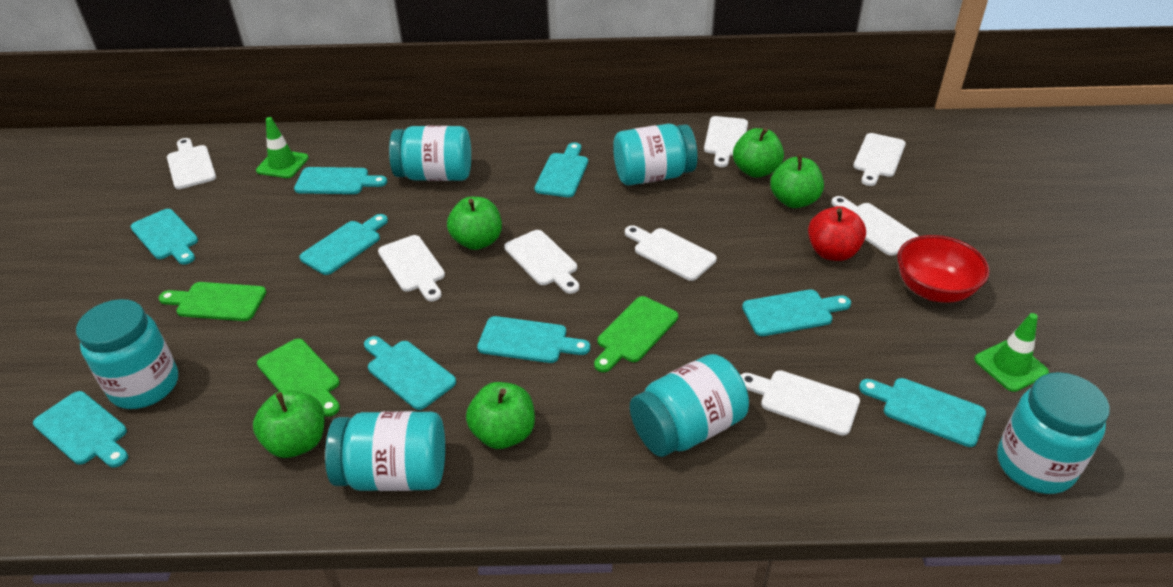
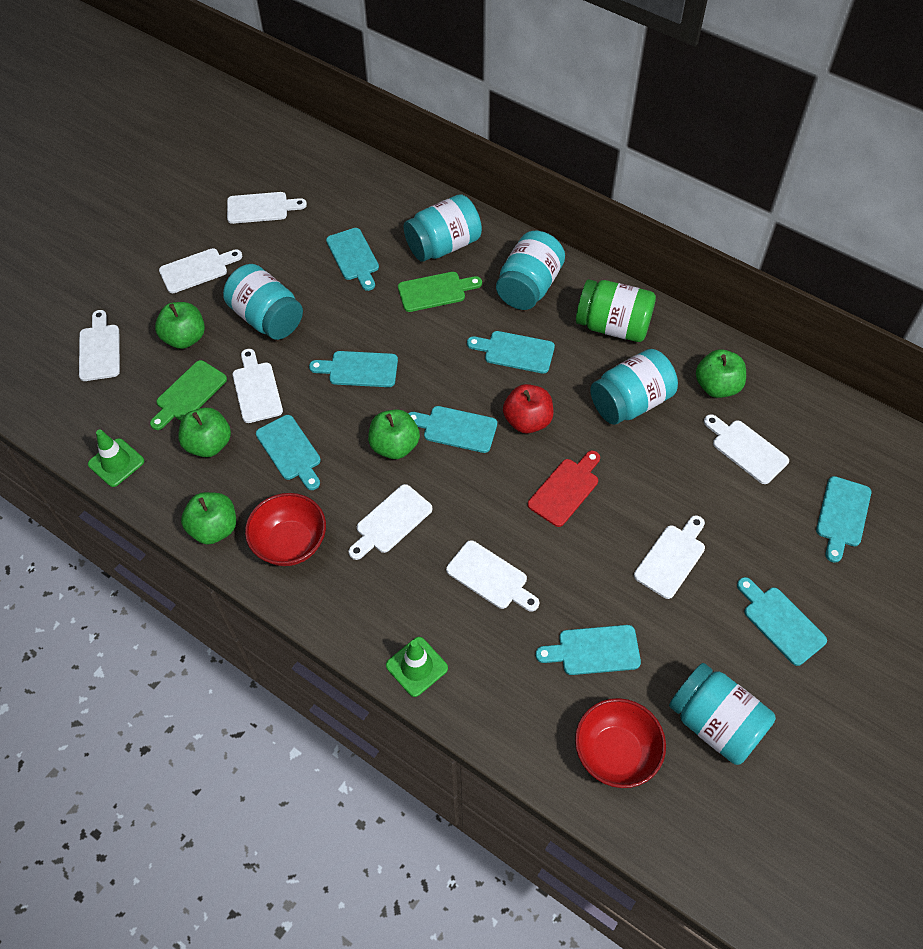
green cutting board: [159,282,266,321] [257,339,340,417] [594,296,678,372] = 3 -> [150,360,227,430] [398,272,482,312] = 2
green jar: none = 0 -> [576,279,656,342] = 1
red bowl: [897,235,990,303] = 1 -> [245,493,326,566] [575,698,666,788] = 2
red cutting board: none = 0 -> [528,451,600,527] = 1
turquoise cutting board: [33,391,128,468] [130,209,198,265] [294,167,387,194] [299,214,388,275] [364,336,456,410] [477,316,590,363] [535,142,588,197] [742,290,851,336] [859,378,986,447] = 9 -> [256,415,321,490] [309,351,398,387] [326,228,379,291] [408,406,497,453] [467,331,555,374] [536,625,641,675] [737,577,827,666] [816,476,871,563] = 8
turquoise jar: [76,299,178,409] [325,411,445,491] [389,126,471,181] [613,124,698,186] [630,354,749,457] [997,372,1110,494] = 6 -> [223,264,303,340] [404,194,482,262] [496,231,565,310] [590,349,678,425] [669,663,776,765] = 5

